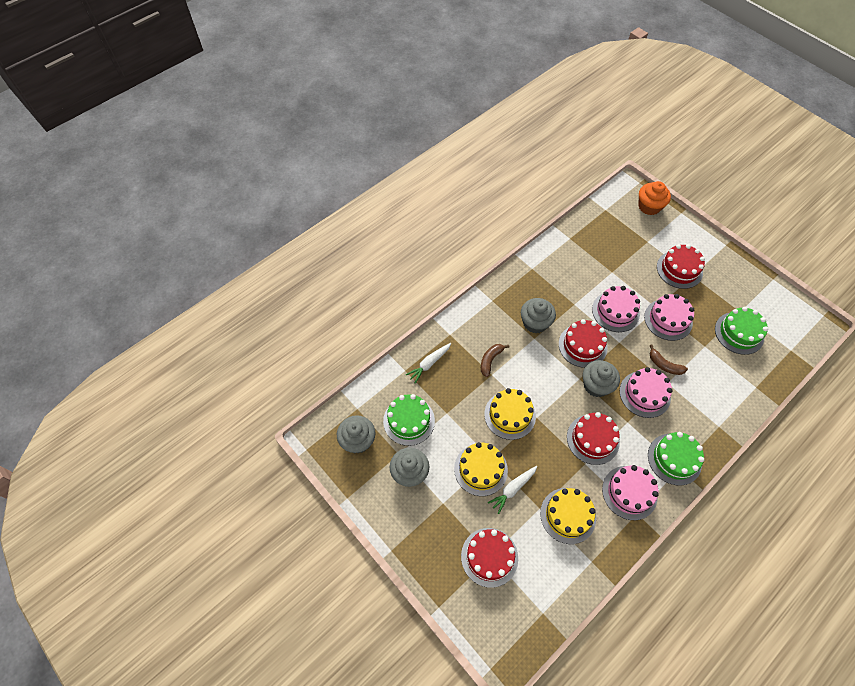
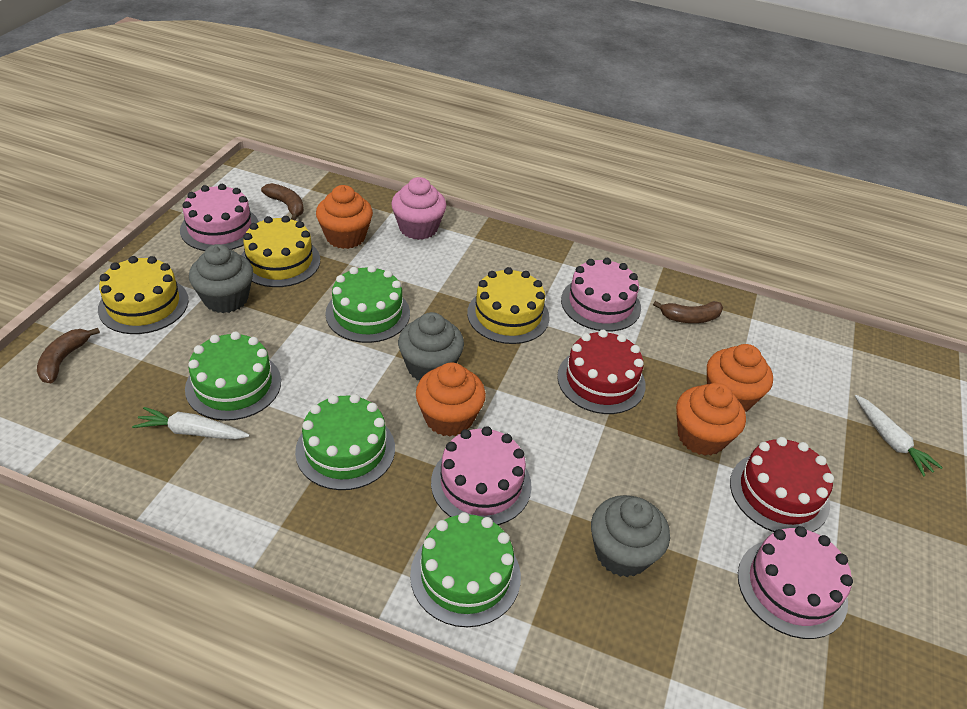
brown banana: [481,344,510,377] [650,344,688,375] = 2 -> [37,328,100,383] [261,183,304,220] [653,301,723,323] = 3
green cake: [383,394,435,446] [648,432,704,486] [715,307,768,355] = 3 -> [185,331,281,421] [295,394,395,490] [325,265,410,343] [410,512,521,627] = 4
grey cupcake: [337,415,376,454] [390,448,429,487] [521,298,556,333] [583,360,620,397] = 4 -> [189,244,253,313] [398,312,464,380] [591,495,670,577] = 3
orange cupcake: [639,181,671,215] = 1 -> [316,185,373,249] [416,362,486,437] [676,383,746,456] [707,344,773,412] = 4
pink cupcake: none = 0 -> [391,177,446,240] = 1
red cake: [461,528,518,588] [559,319,608,368] [567,412,620,465] [657,244,705,289] = 4 -> [557,330,646,414] [730,437,834,532] = 2

